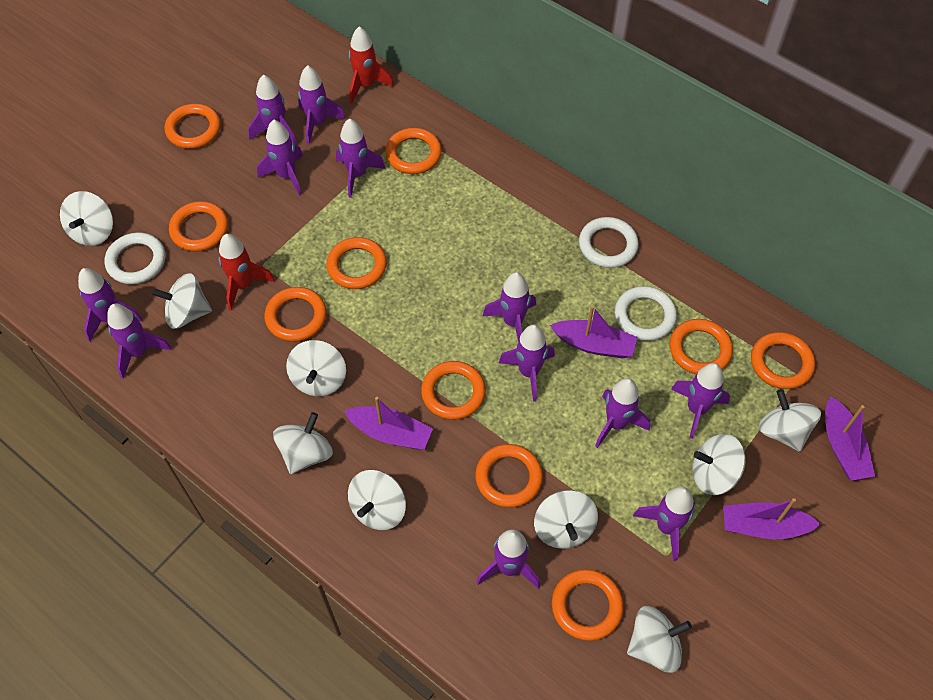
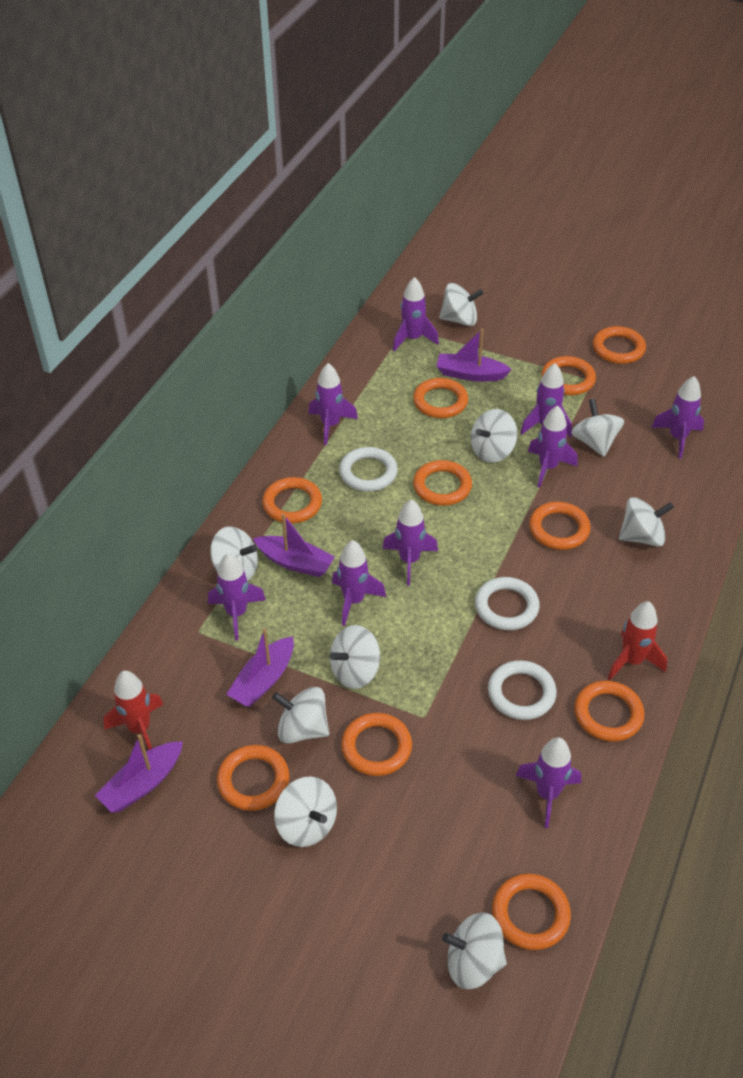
purple rocket: [78,268,143,341] [107,303,172,379] [248,75,297,146] [257,120,303,196] [298,65,346,144] [336,118,386,198] [477,529,540,589] [483,272,536,342] [499,325,555,402] [595,378,650,448] [633,487,695,561] [671,363,730,439] = 12 -> [208,553,266,640] [309,363,358,445] [332,540,386,626] [382,499,438,586] [393,277,439,352] [516,737,581,828] [520,363,572,438] [528,405,578,488] [651,376,704,459] = 9

